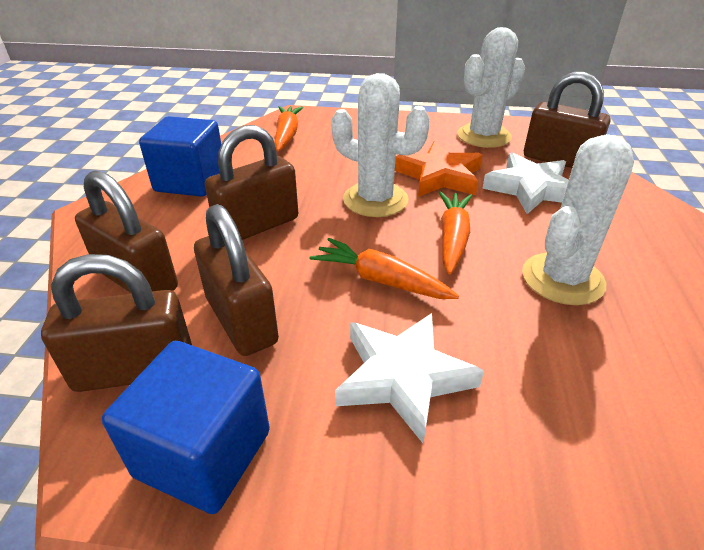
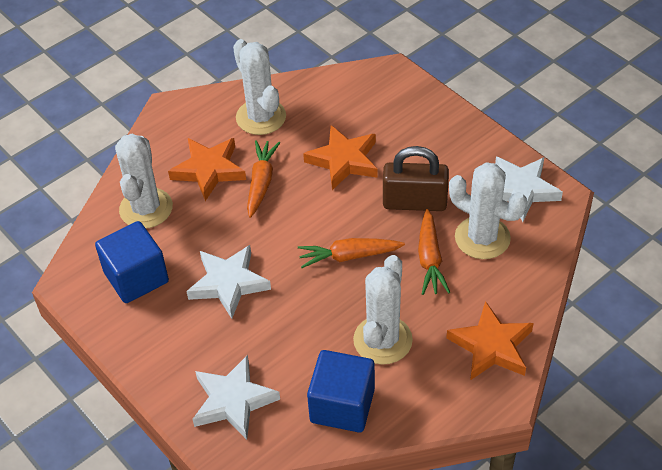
brown padlock: [41,254,192,392] [75,170,178,293] [194,204,279,356] [205,125,298,240] [524,72,611,168] = 5 -> [383,146,449,211] = 1
orange star: [395,141,483,197] = 1 -> [168,138,246,201] [303,125,377,190] [446,301,534,380] = 3
white cactus: [331,73,430,217] [457,27,525,148] [522,134,634,305] = 3 -> [115,134,173,228] [233,39,286,135] [353,255,413,365] [449,162,527,259] = 4
white star: [335,313,484,443] [482,152,569,214] = 2 -> [186,245,271,319] [192,355,280,440] [495,157,563,222] = 3

